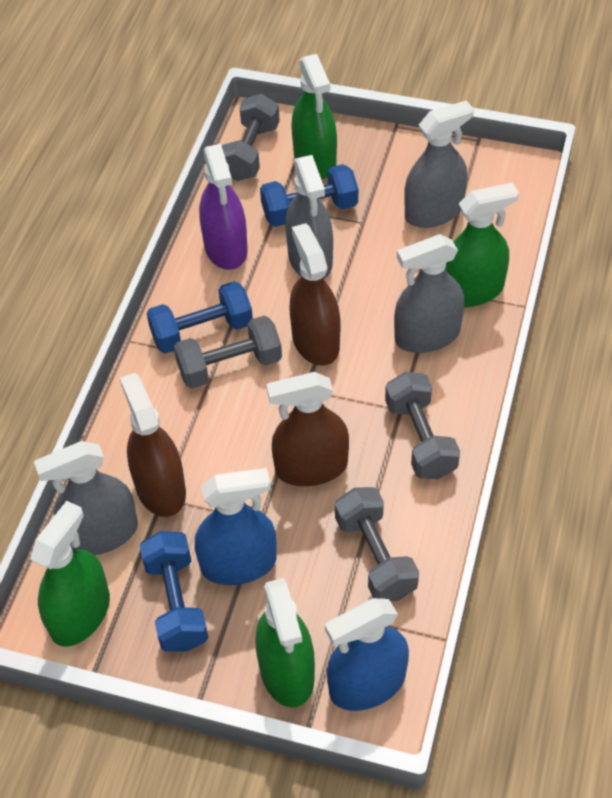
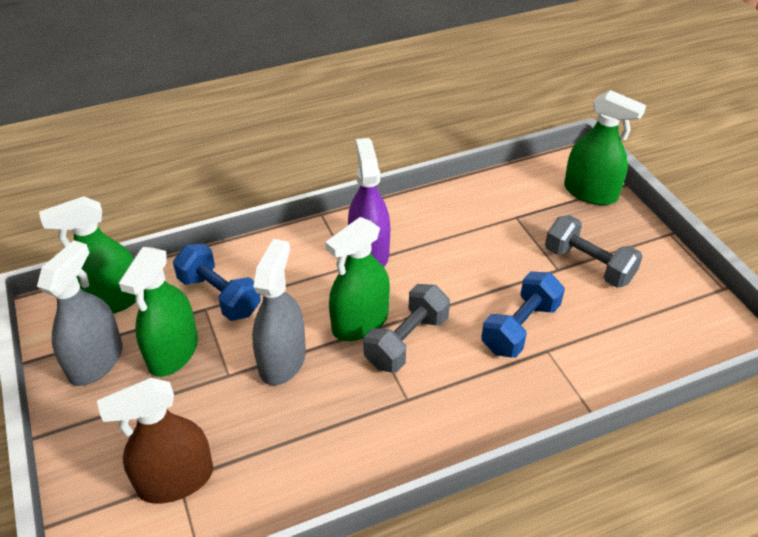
blue dumbbell: [140,531,209,652] [146,281,253,353] [260,164,358,227] = 3 -> [173,243,261,321] [481,271,565,358] = 2
blue spray bottle: [195,468,277,585] [325,598,409,711] = 2 -> none = 0
brown spray bottle: [120,373,186,517] [266,372,349,486] [289,223,341,366] = 3 -> [97,378,213,504] = 1
grey dumbbell: [174,316,282,388] [222,94,280,181] [335,487,419,602] [385,372,460,479] = 4 -> [363,284,450,373] [545,215,643,288] = 2
grey spray bottle: [34,441,138,555] [286,155,333,279] [394,234,465,353] [404,101,474,228] = 4 -> [37,240,123,386] [252,239,306,386] = 2

